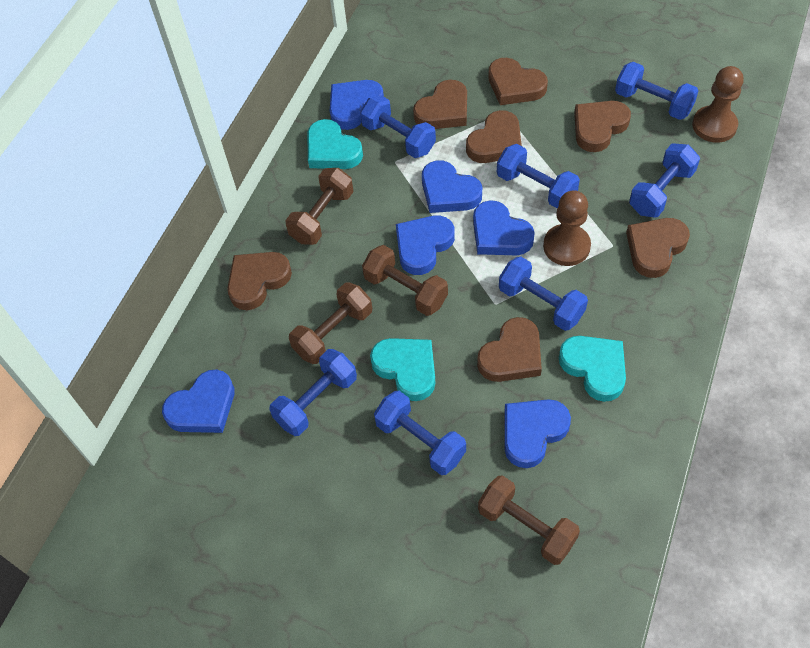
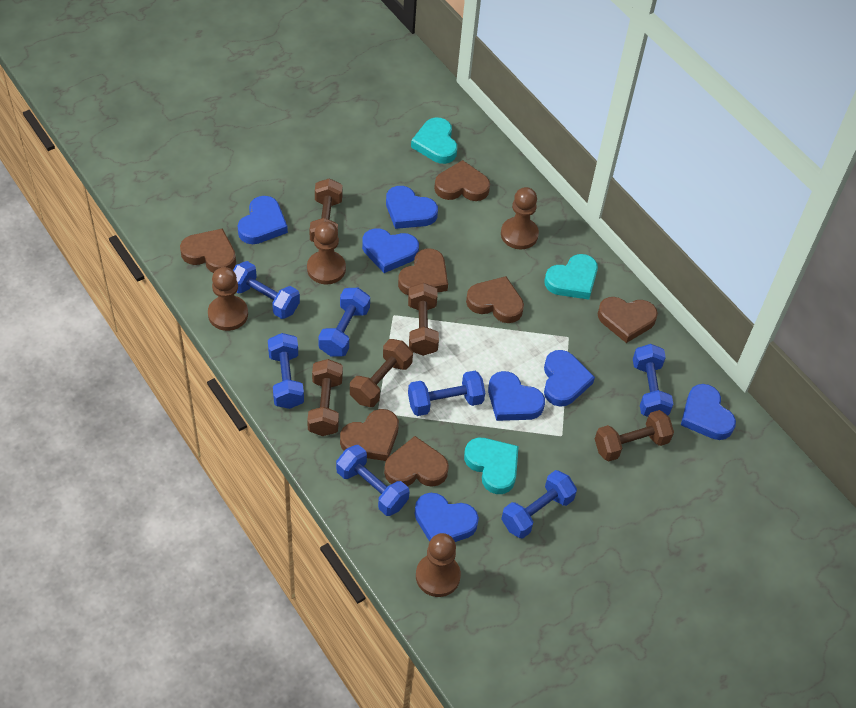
blue heart: [162,370,235,433] [330,80,384,130] [396,215,455,275] [422,161,482,213] [473,200,535,255] [504,399,571,468] = 6 -> [238,196,288,244] [362,228,419,273] [386,186,438,229] [414,493,479,542] [488,371,545,421] [544,350,595,407] [681,384,736,440] = 7
brown dumbbell: [285,168,354,245] [289,283,372,364] [362,245,448,316] [478,475,580,565] = 4 -> [307,359,343,436] [310,178,343,242] [350,339,413,407] [408,283,439,356] [595,410,674,462] = 5
brown pawn: [543,190,591,266] [692,66,744,143] = 2 -> [208,267,248,331] [307,221,346,285] [416,533,461,597] [501,187,539,249] = 4

